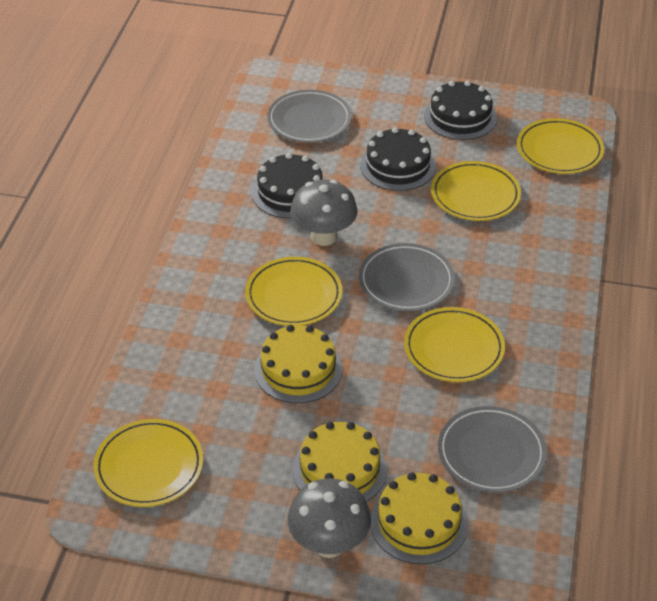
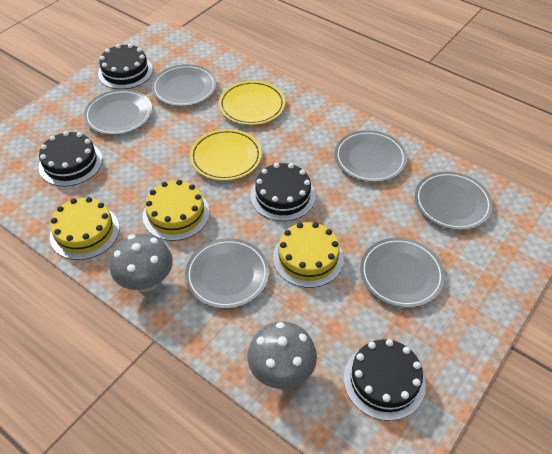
black cake: [252,153,324,218] [360,127,436,191] [424,81,497,140] = 3 -> [39,131,103,186] [98,44,153,89] [251,163,316,221] [344,339,426,421] = 4
grey plate: [267,90,352,143] [359,243,455,311] [438,406,547,493] = 3 -> [84,89,152,135] [152,64,217,106] [185,238,269,309] [335,130,407,182] [360,238,445,308] [415,172,493,230] = 6
yellow plate: [93,419,203,507] [245,257,342,326] [404,307,505,382] [431,161,521,221] [517,118,604,174] = 5 -> [190,129,262,181] [219,81,285,125] = 2

